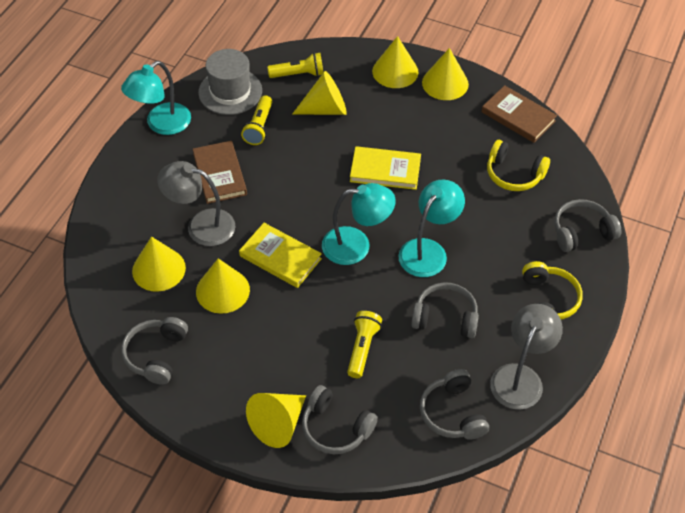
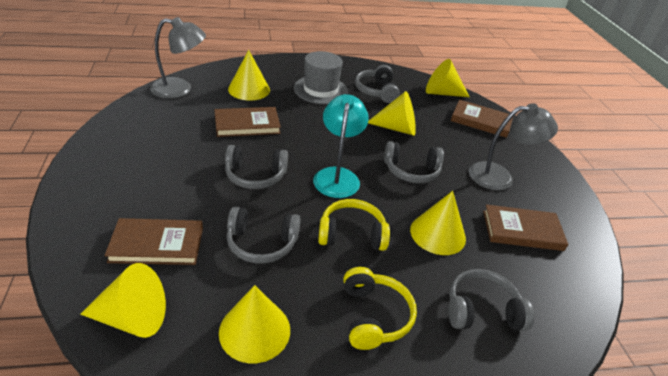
brown book: [193,141,247,204] [481,85,557,143] = 2 -> [105,218,203,265] [214,107,281,137] [451,100,513,138] [483,204,568,251] = 4
turquoise lamp: [121,61,191,135] [322,183,396,265] [398,179,465,277] = 3 -> [313,94,369,198] = 1
yellow book: [239,223,322,288] [350,146,421,190] = 2 -> none = 0
yellow flashlight: [241,96,272,145] [267,53,324,78] [347,311,382,378] = 3 -> none = 0

